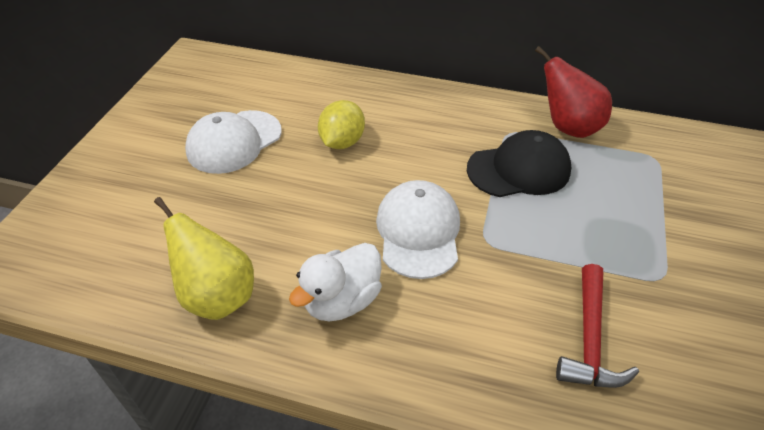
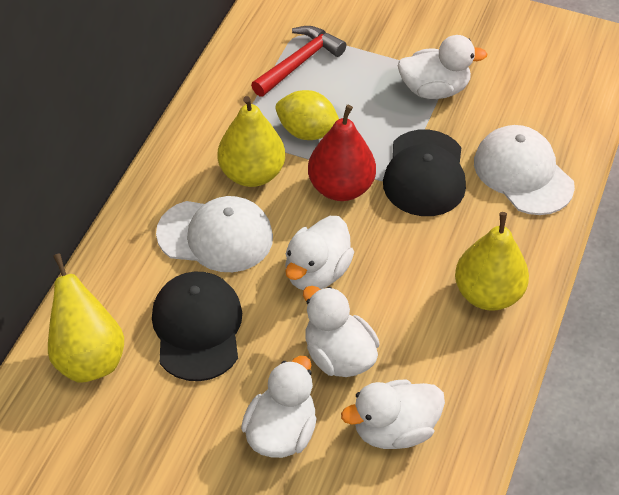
black cap: [467,130,571,197] = 1 -> [152,272,242,381] [383,130,466,216] = 2
white duck: [289,243,382,321] = 1 -> [241,356,317,458] [285,216,354,290] [303,286,380,377] [341,379,445,449] [398,35,487,99] = 5
yellow pear: [154,197,254,320] = 1 -> [48,254,124,383] [218,96,285,187] [455,212,529,311] = 3

